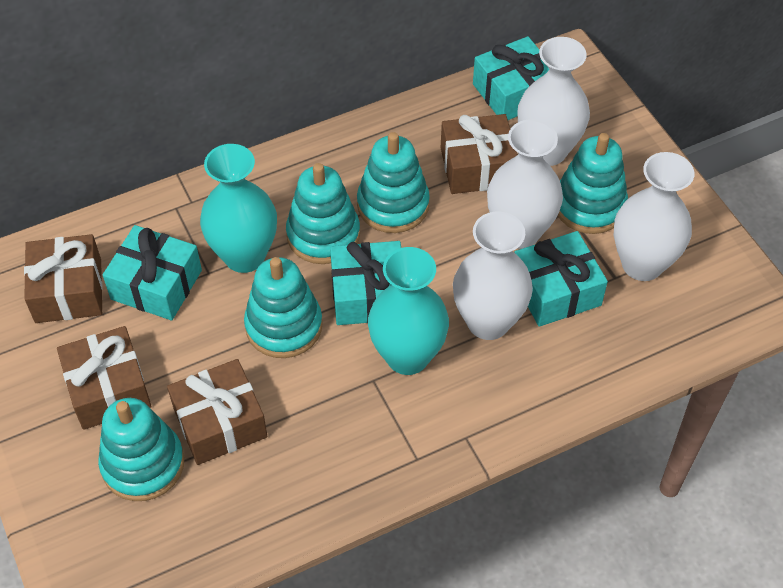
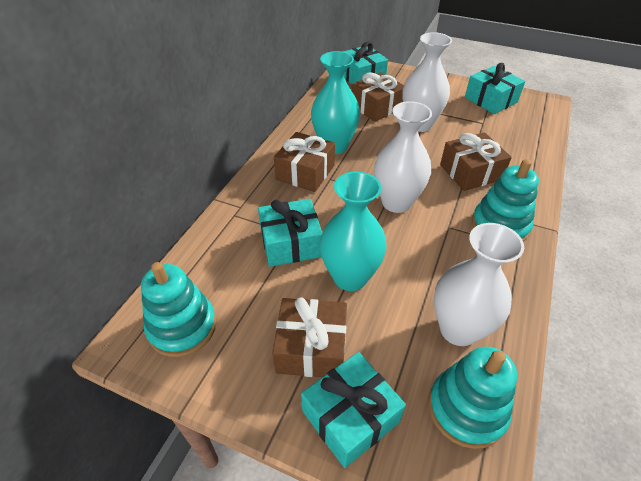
turquoise stacking toy: [98,398,184,501] [244,257,323,358] [286,163,360,264] [357,132,430,233] [558,133,628,234] = 5 -> [141,262,216,357] [428,347,517,449] [472,159,539,242] = 3
white vase: [453,211,533,340] [487,119,563,249] [518,37,590,166] [614,152,694,281] = 4 -> [374,101,432,213] [402,32,452,132] [434,223,524,346] = 3

